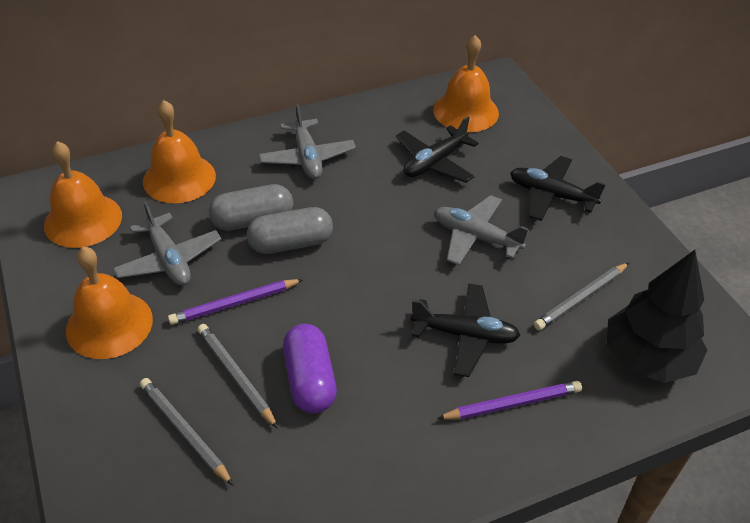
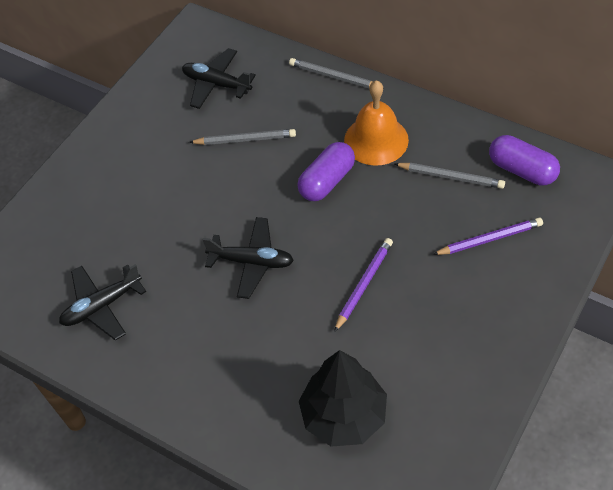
grey capsule: [209,184,293,231] [247,207,333,254] = 2 -> none = 0
grey plane: [113,201,221,286] [259,103,356,179] [434,195,529,265] = 3 -> none = 0
orange bell: [44,141,122,248] [66,247,153,359] [143,100,216,203] [433,35,499,132] = 4 -> [344,80,409,166] = 1
purple capsule: [283,324,337,414] = 1 -> [297,142,355,201] [489,135,560,185] = 2

